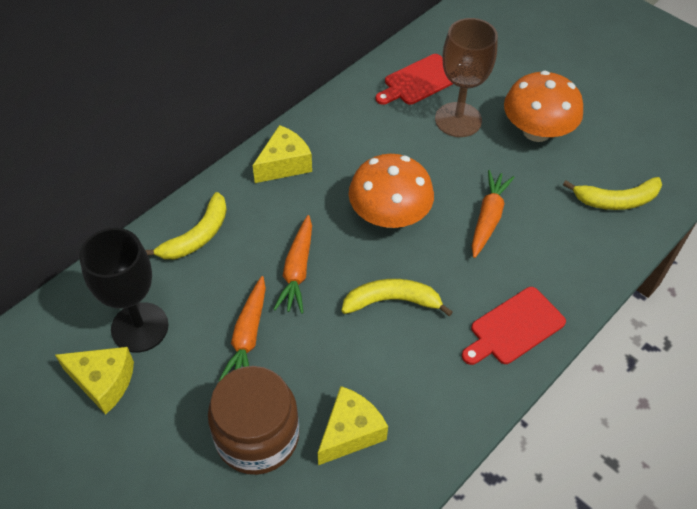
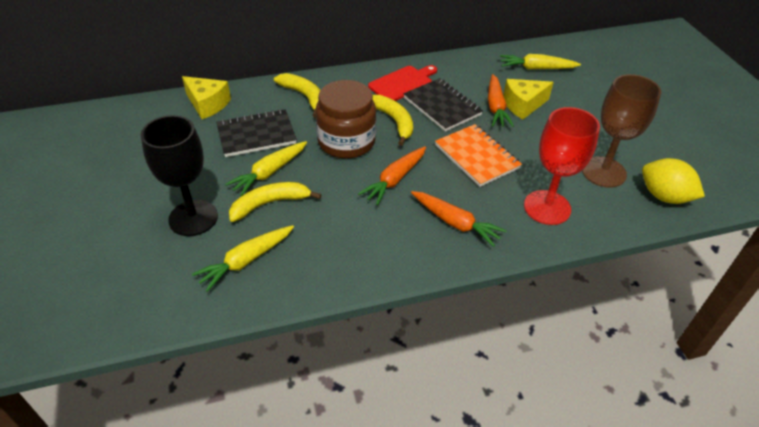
black notebook: none = 0 -> [216,109,297,157] [403,78,483,132] = 2
orange mushroom: [349,154,434,228] [504,70,583,142] = 2 -> none = 0
orange notebook: none = 0 -> [435,124,522,187] = 1
red cutting board: [376,54,453,105] [462,287,566,365] = 2 -> [368,65,437,101] = 1
red goblet: none = 0 -> [524,107,600,225] = 1
yellow carrot: none = 0 -> [192,225,294,292] [225,141,307,196] [500,54,581,69] = 3
yellow cheese: [55,347,134,415] [253,125,312,183] [318,386,388,465] = 3 -> [182,76,231,119] [503,79,554,120] = 2
yellow lemon: none = 0 -> [642,158,705,204] = 1

